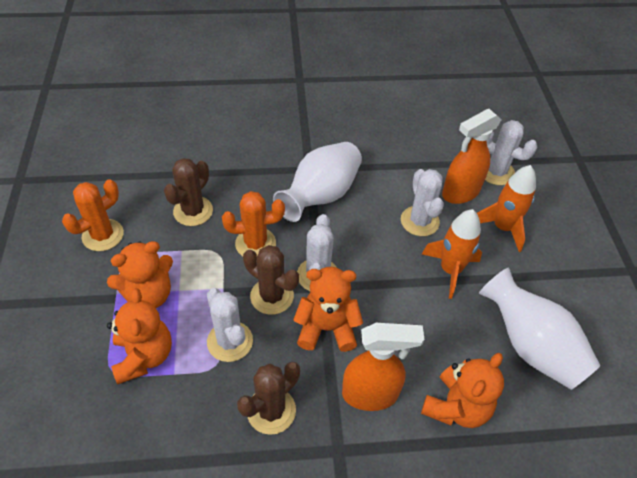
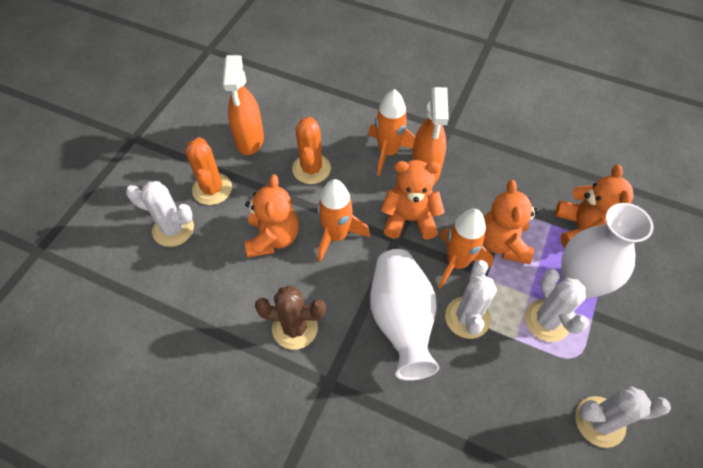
brown cactus: [164,158,213,226] [237,362,300,435] [243,245,299,315] = 3 -> [255,285,326,350] = 1
orange rocket: [422,209,482,299] [477,165,536,252] = 2 -> [317,179,370,262] [368,89,416,176] [438,209,493,289] = 3

